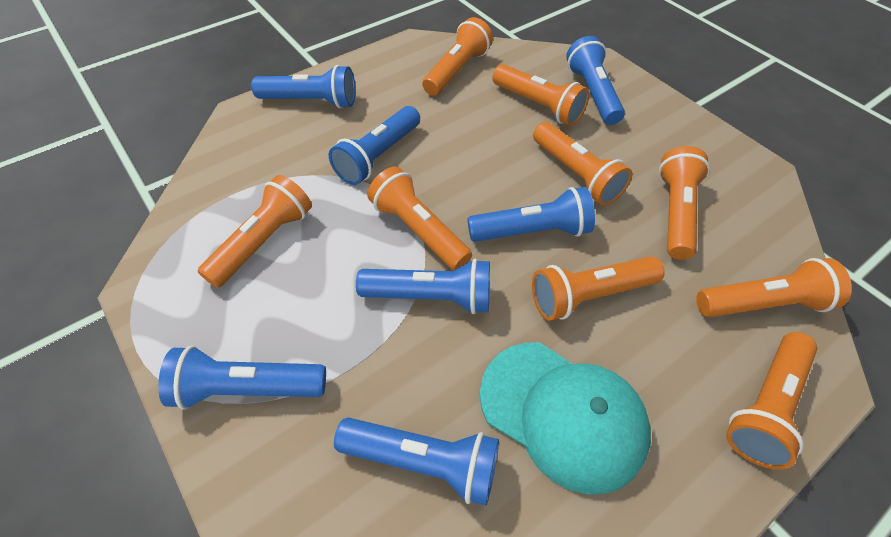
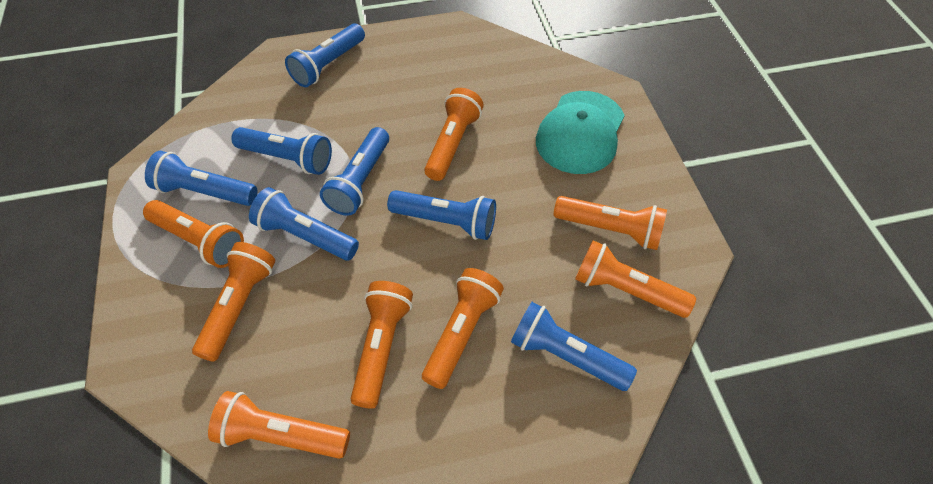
orange flashlight: [197,175,312,288] [367,167,472,270] [422,17,493,96] [492,64,590,126] [532,256,665,321] [533,122,632,206] [659,146,710,260] [696,258,852,317] [726,332,818,470] = 9 -> [143,200,244,268] [192,242,275,362] [208,391,350,459] [350,281,413,409] [422,268,504,389] [424,88,484,181] [554,196,667,250] [575,240,696,318] = 8

